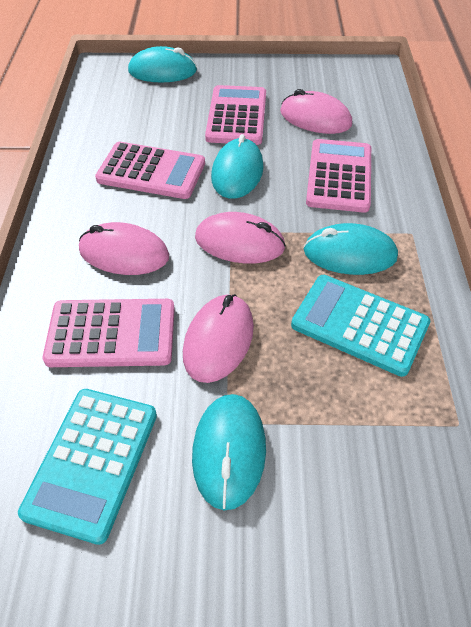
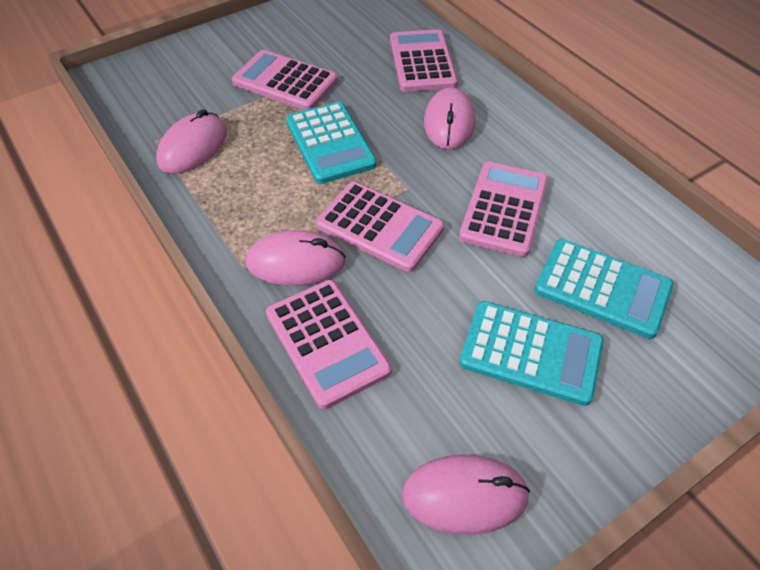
pink calculator: [43,299,175,367] [95,142,205,199] [205,85,266,145] [306,139,371,213] = 4 -> [232,50,338,110] [266,280,391,409] [316,182,444,272] [390,29,458,92] [459,162,548,257] = 5
turquoise calculator: [18,389,157,545] [291,275,431,377] = 2 -> [286,102,377,184] [460,301,604,406] [535,239,673,339] = 3
turquoise mouse: [128,46,197,82] [192,394,266,510] [211,134,264,199] [304,223,398,275] = 4 -> none = 0

